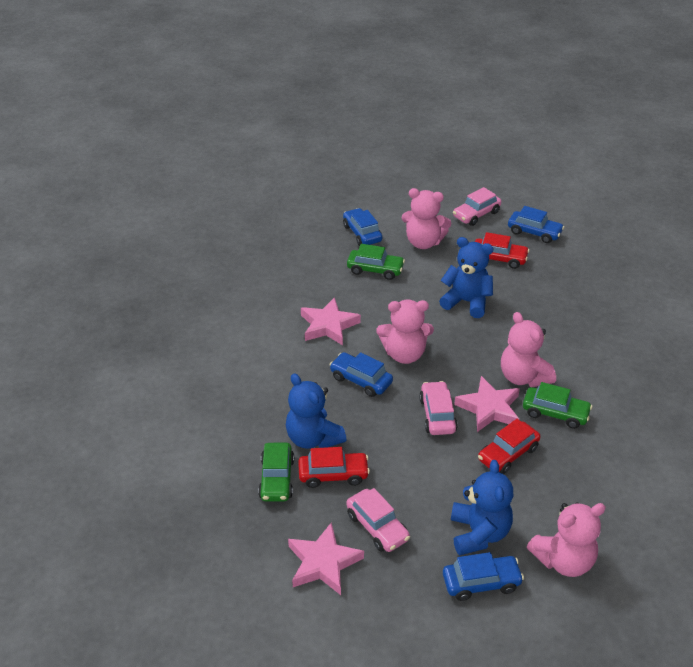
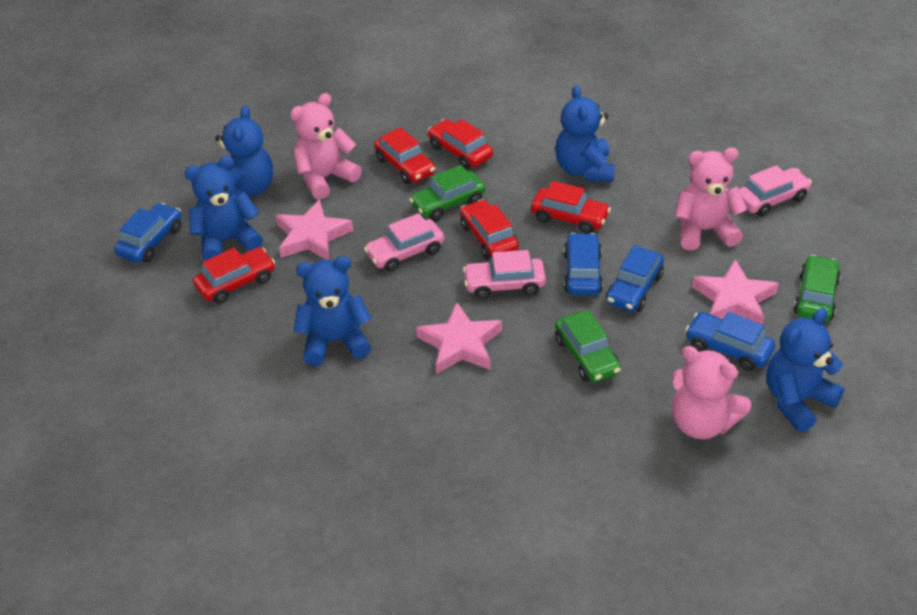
blue teddy bear: [286,373,347,449] [439,237,494,318] [451,460,513,555] = 3 -> [184,156,263,261] [215,105,273,196] [293,256,372,366] [555,86,615,182] [766,308,845,432] = 5
pink teddy bear: [376,299,434,364] [402,188,451,249] [501,312,556,387] [527,502,606,577] = 4 -> [290,93,362,199] [672,346,751,439] [674,148,748,251] = 3
red car: [298,447,370,488] [475,232,530,269] [478,419,541,474] = 3 -> [193,247,275,304] [374,127,435,184] [428,119,493,169] [460,199,519,259] [531,181,611,234] = 5

